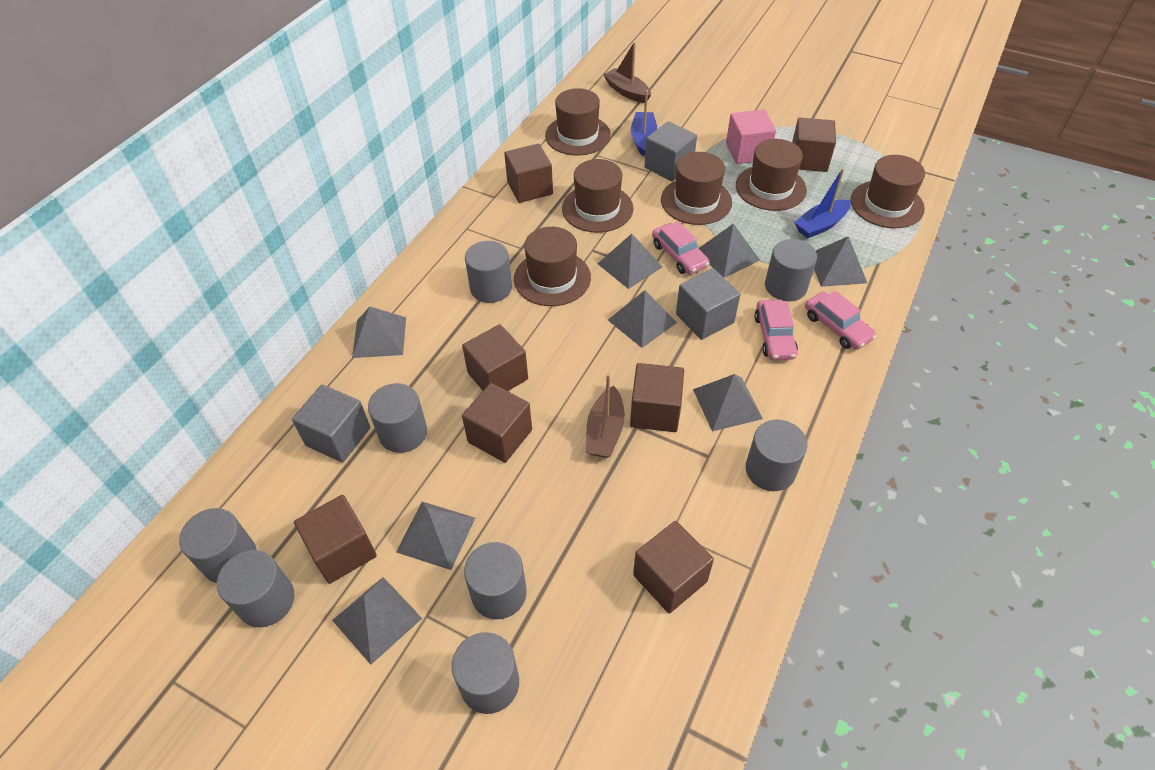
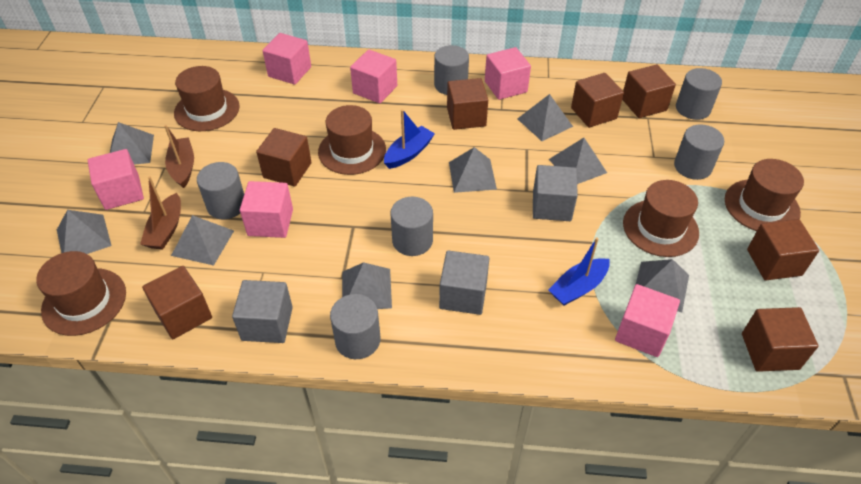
brown hat: [514,227,591,306] [545,88,611,156] [562,159,633,233] [661,152,732,225] [736,139,807,211] [851,155,925,228] = 6 -> [36,251,126,336] [174,66,240,131] [318,105,386,175] [623,180,699,257] [725,159,804,231] = 5
grey cylinder: [179,508,257,583] [217,550,295,627] [368,383,427,453] [452,632,519,714] [464,542,527,619] [465,241,512,303] [746,419,807,491] [765,239,817,301] = 8 -> [197,162,244,219] [330,294,381,359] [391,197,433,256] [434,45,469,95] [674,124,724,180] [676,68,722,120] = 6
pink car: [652,221,709,275] [754,299,798,360] [805,291,877,350] = 3 -> none = 0
pink cube: [726,109,776,164] = 1 -> [88,149,144,210] [240,181,293,238] [262,33,311,85] [350,50,397,103] [485,47,531,100] [615,284,680,357] = 6

